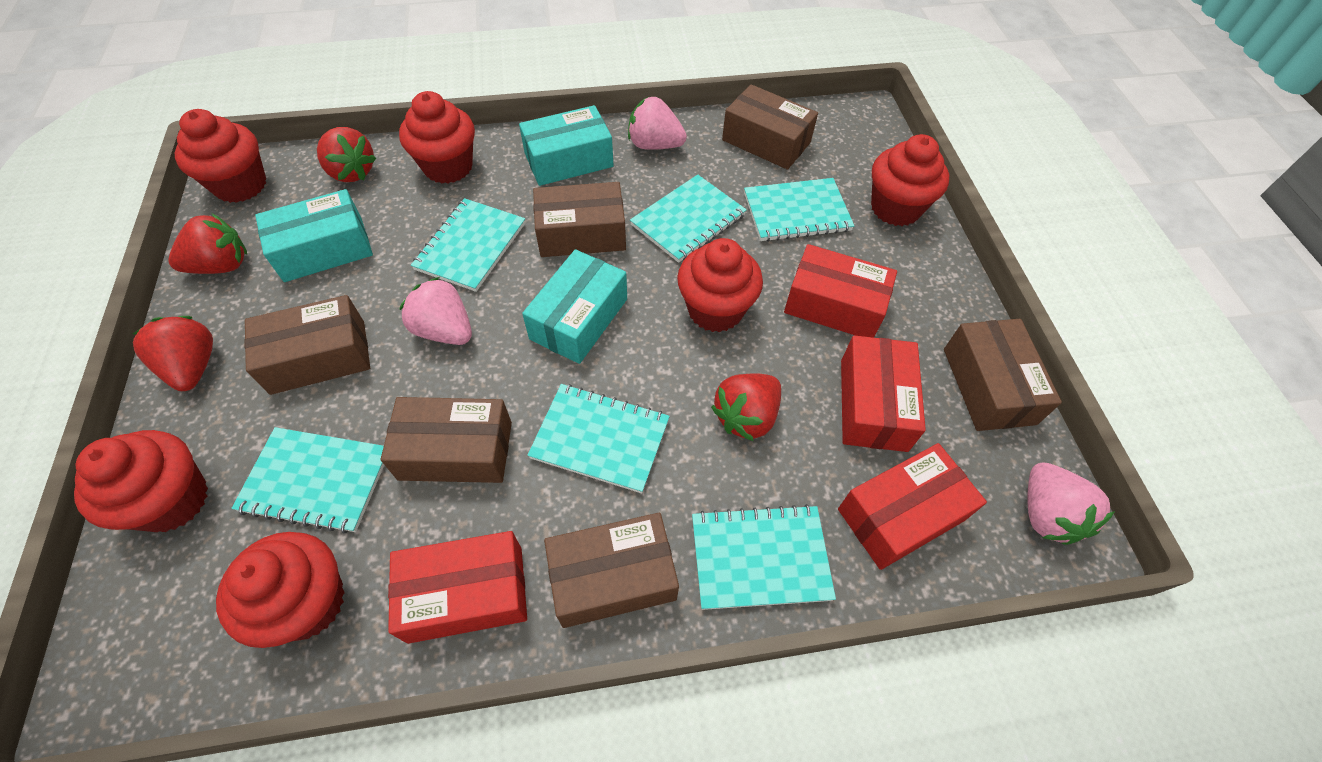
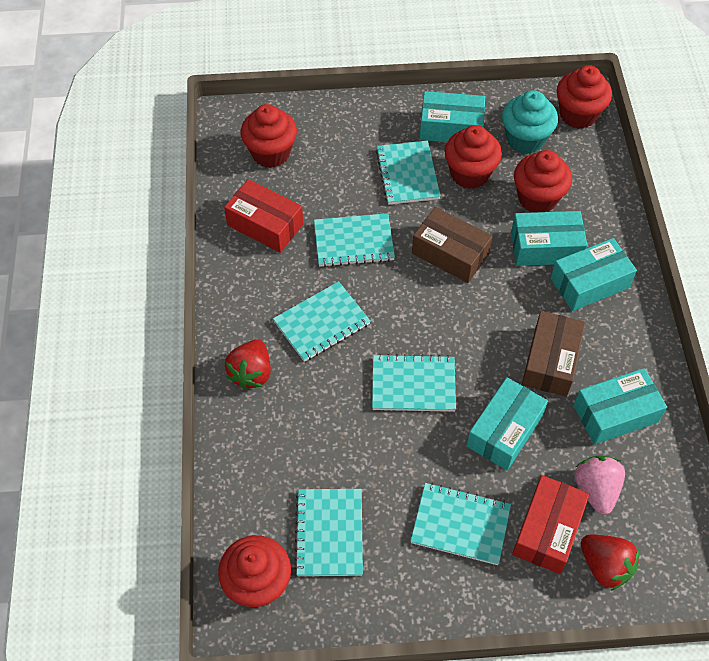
brown box: [244,295,370,395] [381,397,512,483] [533,182,626,257] [544,513,679,628] [722,84,818,170] [944,319,1062,431] = 6 -> [412,207,493,283] [522,311,585,397] = 2
pink strawberry: [400,277,472,345] [628,96,687,150] [1027,463,1115,545] = 3 -> [574,455,625,515] = 1
red box: [388,531,527,644] [784,244,897,338] [838,443,987,570] [841,335,926,452] = 4 -> [224,179,303,253] [512,475,589,574] = 2
red cupcake: [74,430,208,532] [175,109,266,203] [216,532,345,648] [399,91,475,184] [677,238,763,332] [871,134,949,226] = 6 -> [218,535,291,607] [241,104,297,168] [444,125,502,189] [514,150,572,213] [557,65,612,129] = 5
red strawberry: [133,316,213,391] [169,213,247,274] [317,127,376,182] [711,373,781,442] = 4 -> [225,340,271,390] [581,535,639,591] = 2
turquoise box: [255,189,373,282] [519,105,614,186] [522,249,627,364] = 3 -> [420,91,485,142] [466,377,548,470] [511,211,587,266] [551,238,637,311] [573,368,667,445] = 5
turquoise cupcake: none = 0 -> [502,90,558,154] = 1

